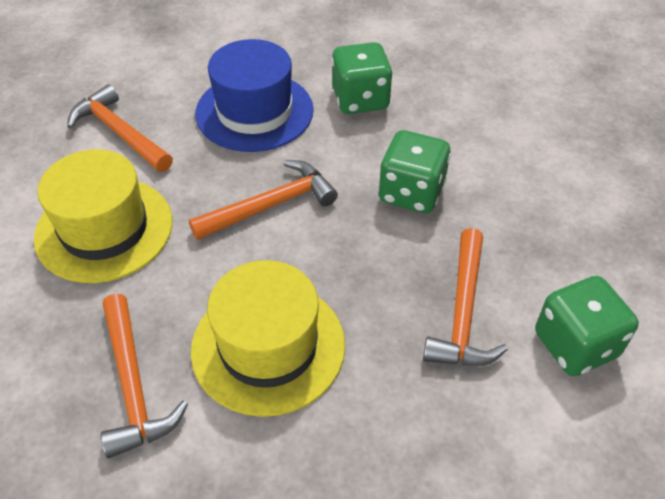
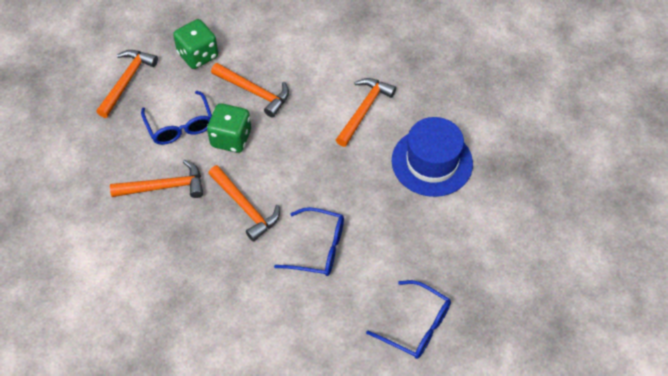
blue glasses: none = 0 -> [141,91,212,145] [274,207,344,276] [366,280,451,359] = 3
green dice: [331,42,393,114] [379,130,451,213] [535,276,639,376] = 3 -> [173,19,218,69] [207,103,251,153] = 2
orange hammer: [67,84,173,172] [100,294,188,458] [189,160,338,240] [423,228,508,366] = 4 -> [96,50,158,118] [110,160,203,198] [208,165,280,241] [211,63,289,117] [336,78,396,147] = 5
yellow hat: [34,149,173,283] [191,260,345,417] = 2 -> none = 0

